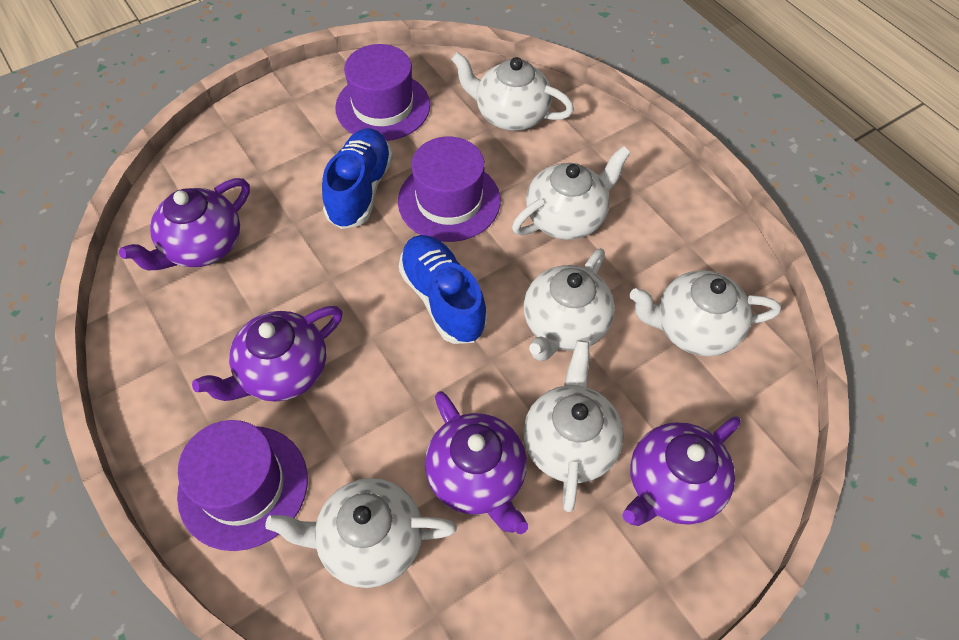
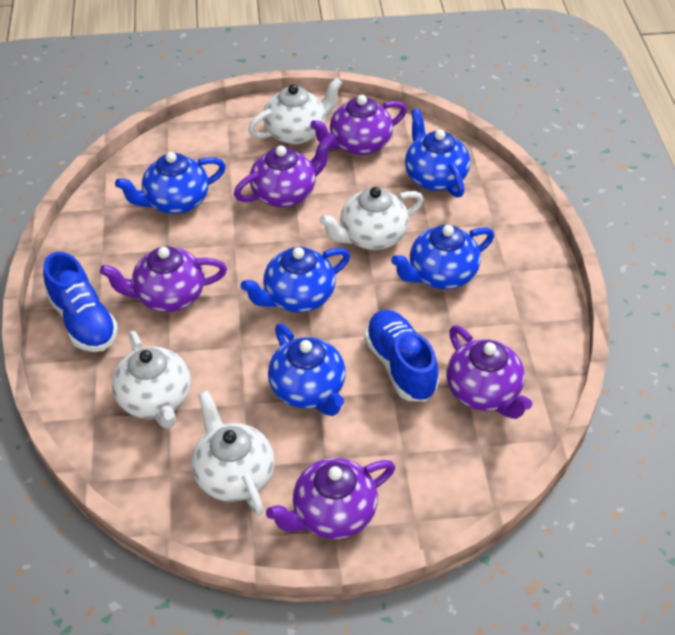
blue teapot: none = 0 -> [115,152,226,214] [241,247,350,312] [268,323,346,416] [391,225,494,289] [405,108,470,197] = 5
purple hat: [177,420,308,551] [335,44,430,141] [398,137,501,242] = 3 -> none = 0
purple teapot: [119,178,250,270] [192,306,343,402] [425,391,528,534] [622,416,741,526] = 4 -> [100,246,227,312] [234,137,333,207] [266,458,395,539] [310,95,407,155] [447,325,532,419] = 5
white teapot: [265,478,457,588] [451,52,574,131] [512,146,631,240] [524,248,615,361] [524,340,624,512] [630,270,781,356] = 6 -> [112,331,191,429] [191,391,275,516] [248,78,342,144] [319,187,424,250] = 4

